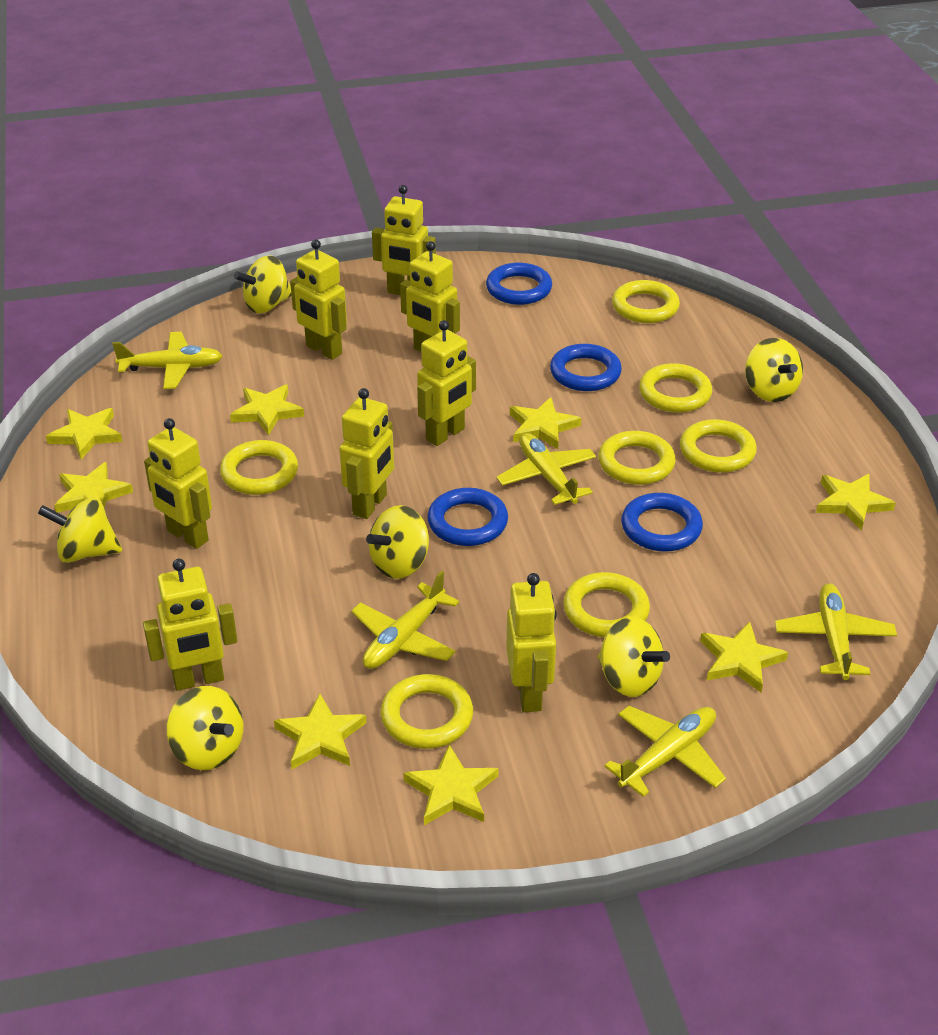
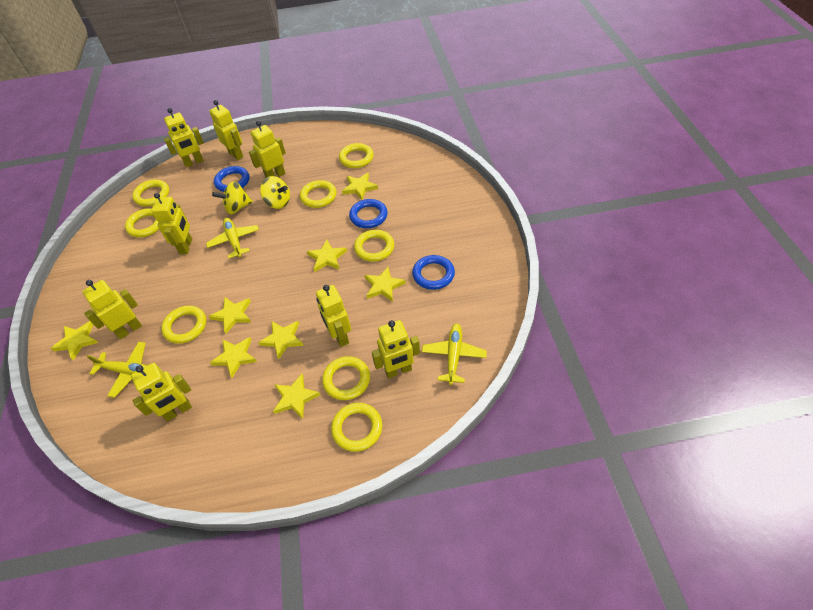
blue ring: [427,488,508,546] [486,263,552,305] [550,344,622,391] [621,493,703,551] = 4 -> [214,166,250,192] [349,199,388,228] [412,255,455,290] = 3
yellow plane: [112,332,223,389] [351,571,459,669] [496,433,596,505] [604,706,726,797] [775,583,897,680] = 5 -> [86,342,147,398] [206,218,259,258] [422,324,487,385] = 3
yellow ring: [220,440,298,495] [381,674,473,749] [563,572,650,637] [598,431,676,485] [612,280,680,323] [639,363,712,413] [680,419,757,473] = 7 -> [125,208,159,237] [132,180,169,206] [161,306,206,344] [300,180,337,208] [322,356,370,400] [331,403,382,452] [339,143,374,168] [354,230,394,262] = 8
yellow spinning top: [38,497,122,563] [166,686,243,770] [234,256,292,313] [366,505,429,579] [598,617,670,697] [745,338,803,402] = 6 -> [212,181,253,214] [260,176,290,209] = 2

